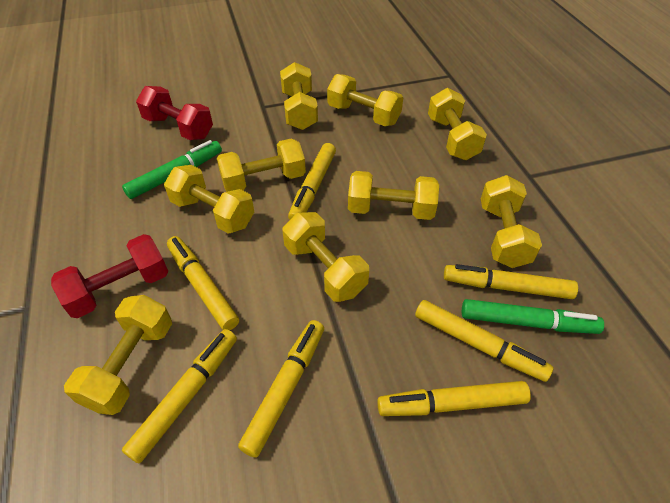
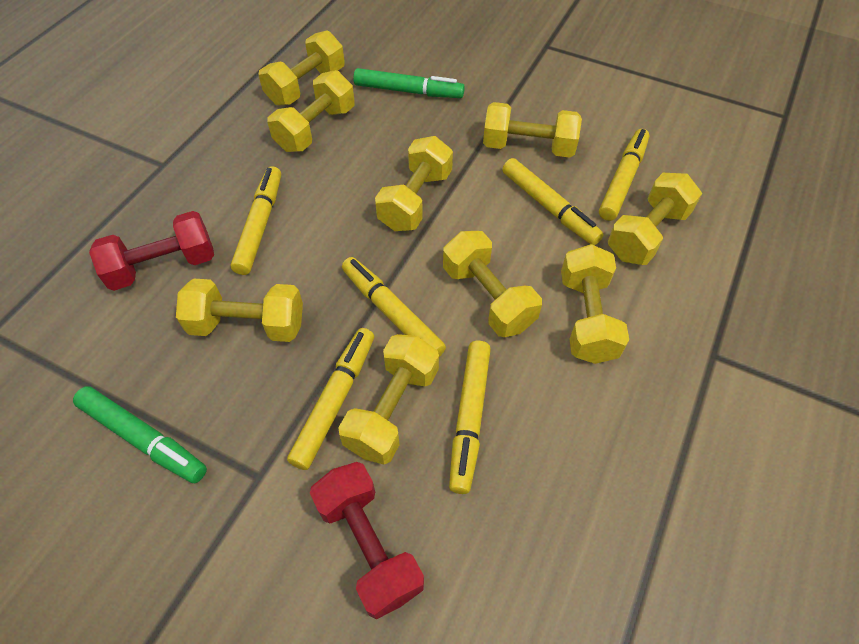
yellow marker: [122,329,237,463] [167,236,239,330] [238,320,324,458] [288,143,336,220] [377,381,531,416] [415,300,554,382] [444,264,578,299] = 7 -> [231,166,281,275] [287,328,374,470] [342,257,446,357] [449,341,491,494] [502,158,604,245] [599,129,650,221] = 6

